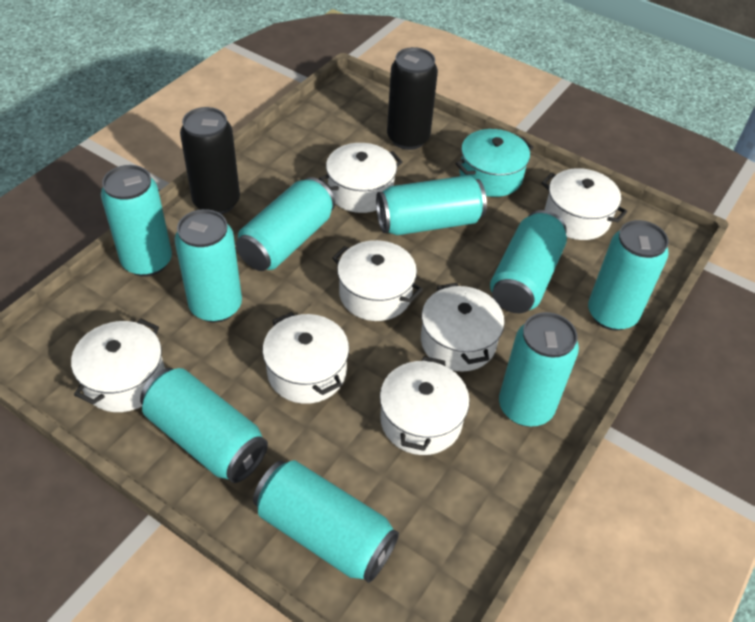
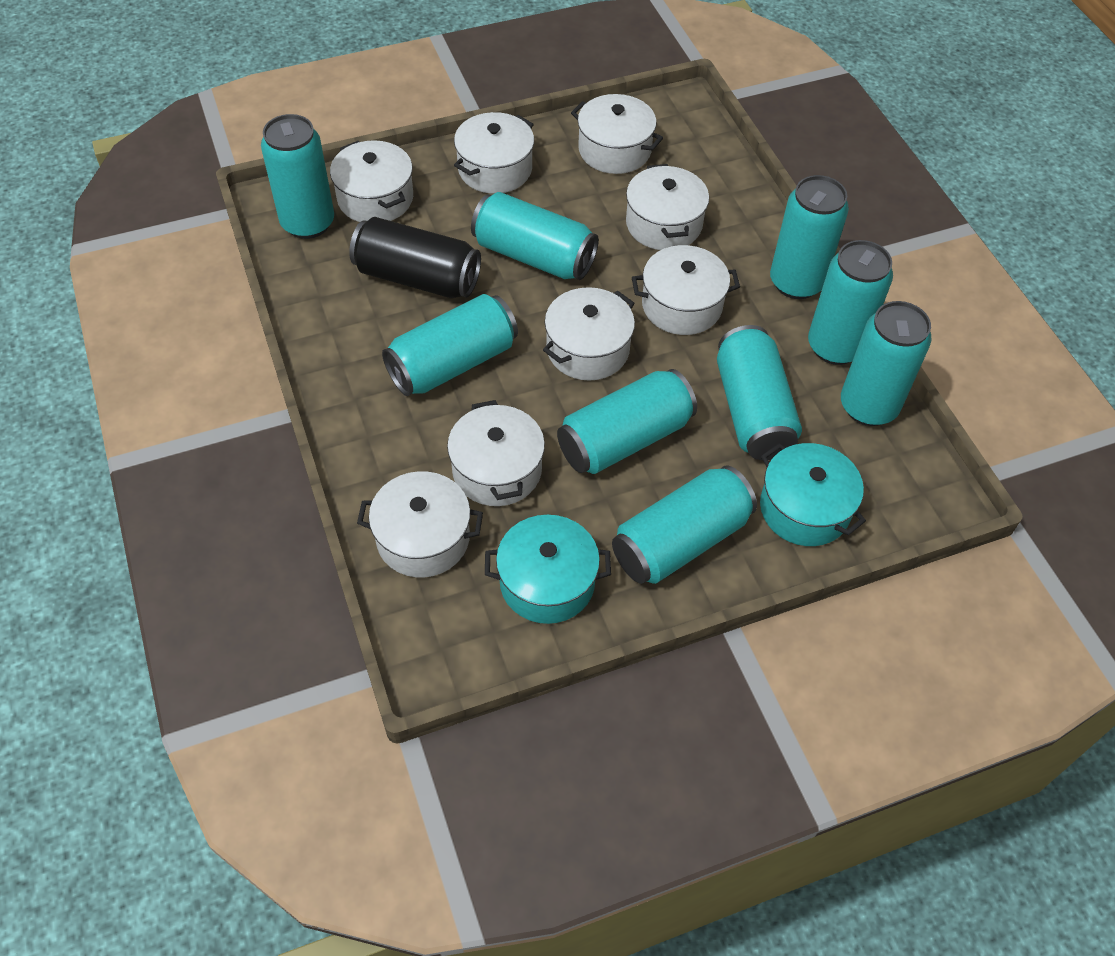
black can: [180,107,240,214] [387,47,438,150] = 2 -> [349,217,481,298] = 1
turquoise pot: [456,129,534,197] = 1 -> [485,515,611,624] [760,443,866,546] = 2
white pot: [71,319,165,412] [262,312,349,404] [319,143,402,213] [332,240,423,321] [380,356,470,455] [421,283,505,372] [541,168,627,240] = 7 -> [330,140,413,222] [357,471,483,578] [447,400,545,506] [454,112,534,194] [543,287,635,381] [571,94,663,174] [626,164,709,250] [632,245,740,335] = 8

